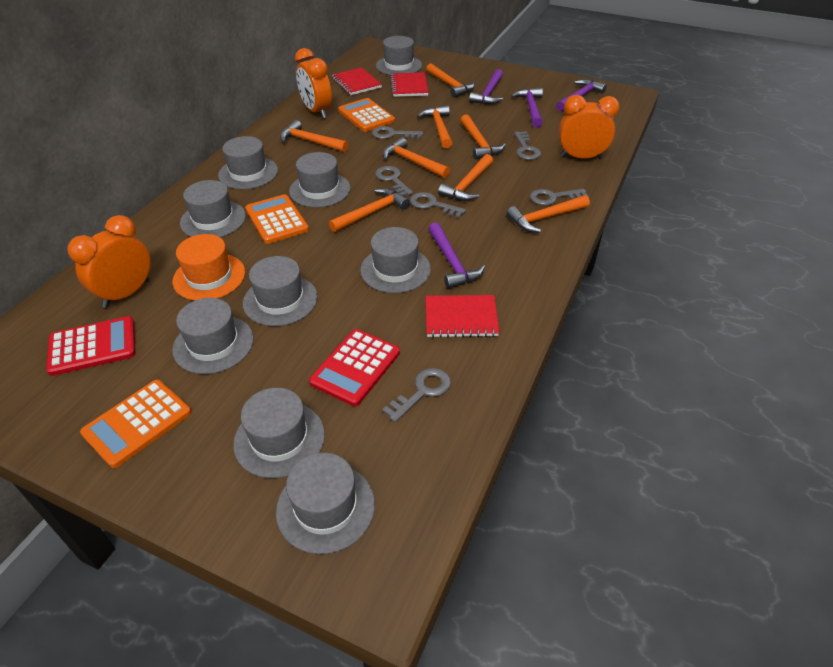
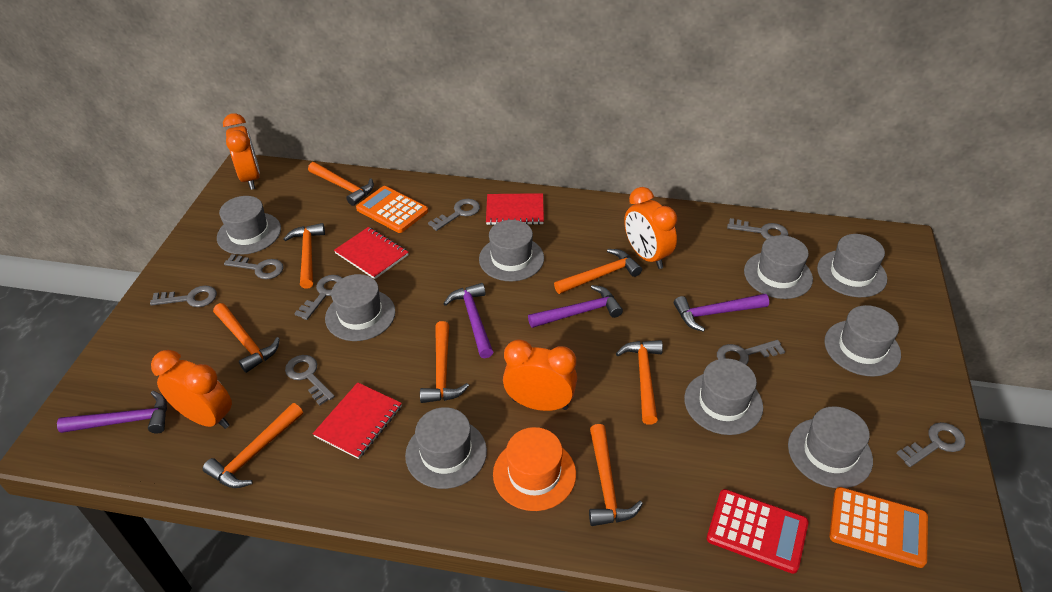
grey key: [372,126,423,139] [375,166,413,196] [382,368,451,422] [410,192,466,218] [514,131,541,160] [530,189,589,205] = 6 -> [150,285,217,307] [224,254,284,279] [285,355,335,405] [294,275,342,320] [428,199,480,231] [717,340,785,365] [727,218,789,239] [896,422,965,467] = 8
orange calculator: [80,380,191,468] [245,194,309,244] [338,98,395,132] = 3 -> [356,186,428,233] [830,487,928,568] = 2
orange clock: [67,215,151,308] [295,48,332,119] [559,95,619,159] = 3 -> [151,350,232,429] [223,113,260,190] [503,339,577,411] [624,187,677,269] = 4
red calculator: [46,316,136,376] [309,329,400,406] = 2 -> [707,489,808,574] = 1

